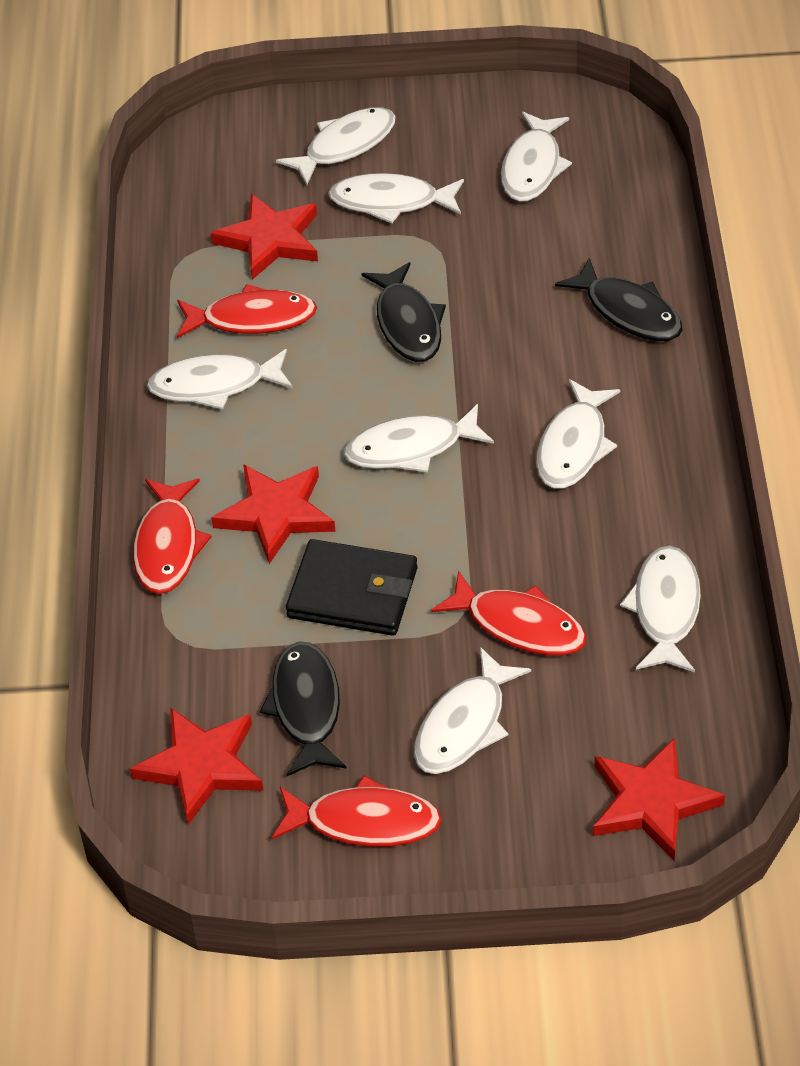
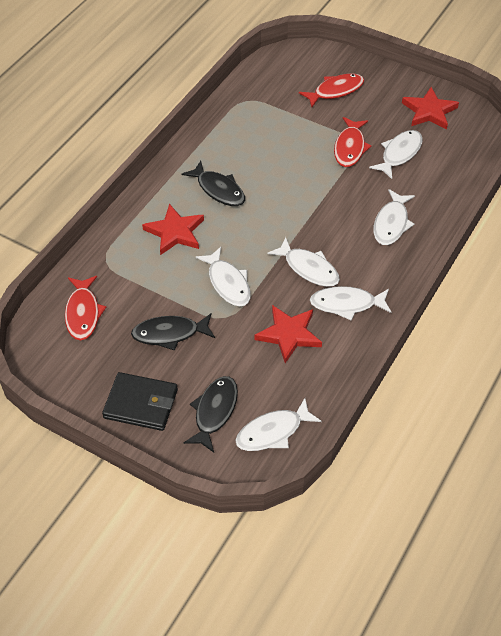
red fish: [133,478,212,594] [177,284,317,338] [272,775,442,847] [431,571,587,656] = 4 -> [65,276,106,340] [299,73,364,107] [334,117,371,167] = 3
red star: [130,708,263,825] [211,193,318,280] [211,464,336,564] [593,738,725,860] = 4 -> [142,204,204,255] [254,305,322,363] [402,87,459,129] = 3
white fish: [147,349,293,409] [276,107,396,185] [328,173,464,223] [344,404,494,472] [414,647,531,774] [501,112,572,202] [536,379,620,489] [620,546,701,672] = 8 -> [196,247,251,306] [235,398,322,451] [267,237,340,287] [310,286,391,320] [369,130,423,179] [373,189,415,245] = 6

